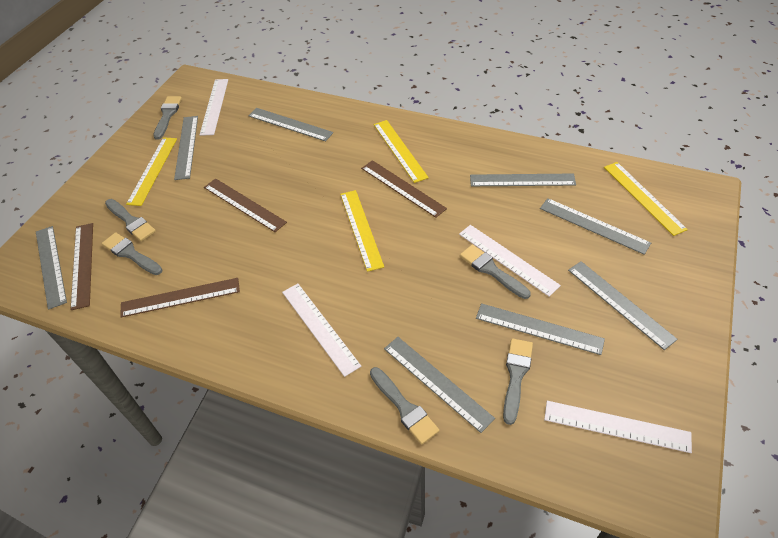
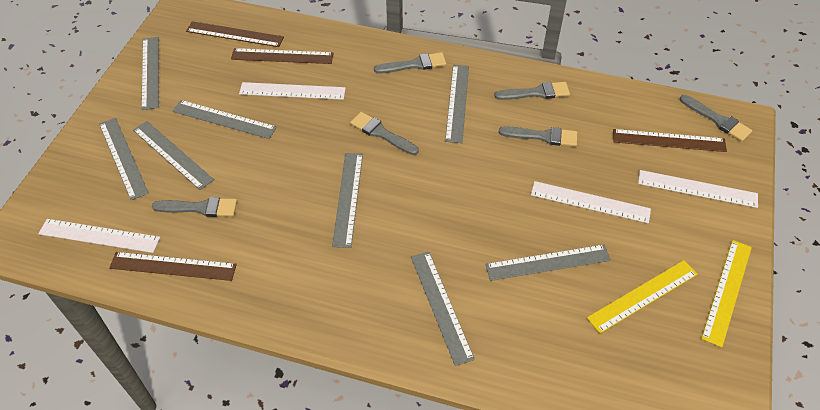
yellow ruler: [126,137,177,206] [340,190,384,272] [374,120,429,183] [604,162,688,236] = 4 -> [587,260,698,333] [701,240,752,347] = 2

